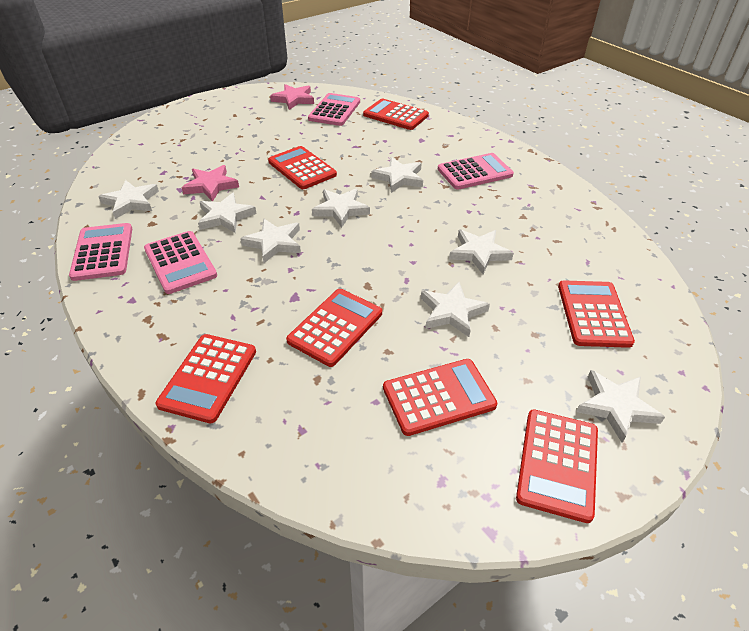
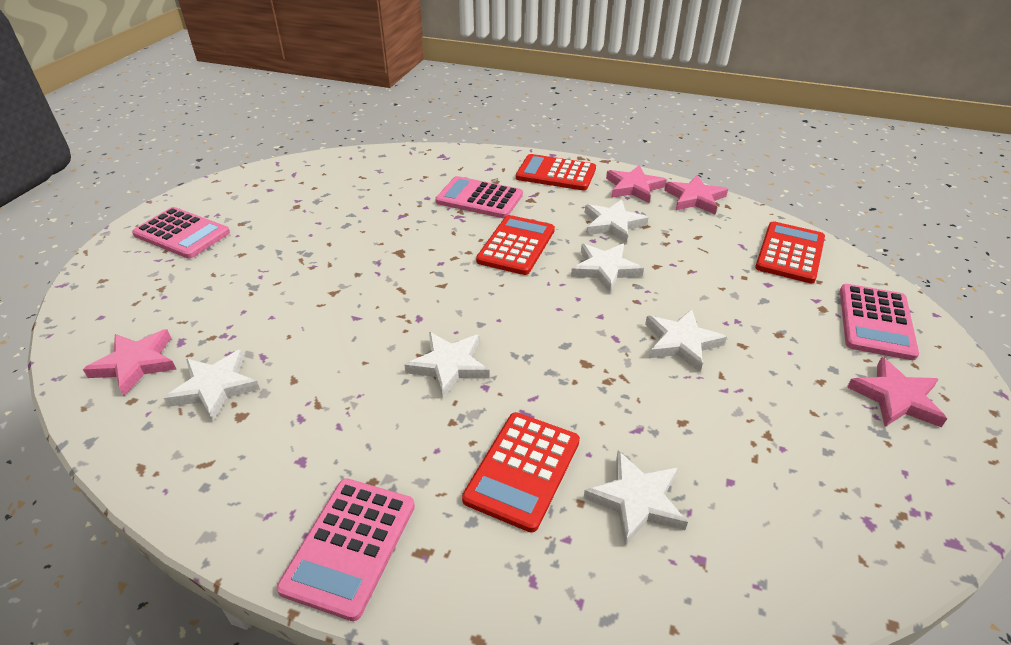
pink star: [181,165,239,202] [270,84,314,110] = 2 -> [83,329,177,396] [606,165,667,203] [664,175,728,214] [847,357,947,427] = 4
red calculator: [155,334,256,423] [268,146,337,189] [286,289,382,367] [363,98,429,130] [383,359,497,436] [516,409,598,523] [558,280,635,348] = 7 -> [462,412,580,533] [476,215,555,275] [516,154,596,191] [755,221,825,283] = 4
white star: [98,180,159,219] [198,193,257,233] [240,219,301,263] [312,189,370,228] [371,157,423,193] [421,282,490,337] [449,230,514,274] [576,370,665,443] = 8 -> [164,349,260,421] [404,332,490,398] [571,244,644,293] [583,451,688,546] [585,199,649,243] [645,309,727,372] = 6

